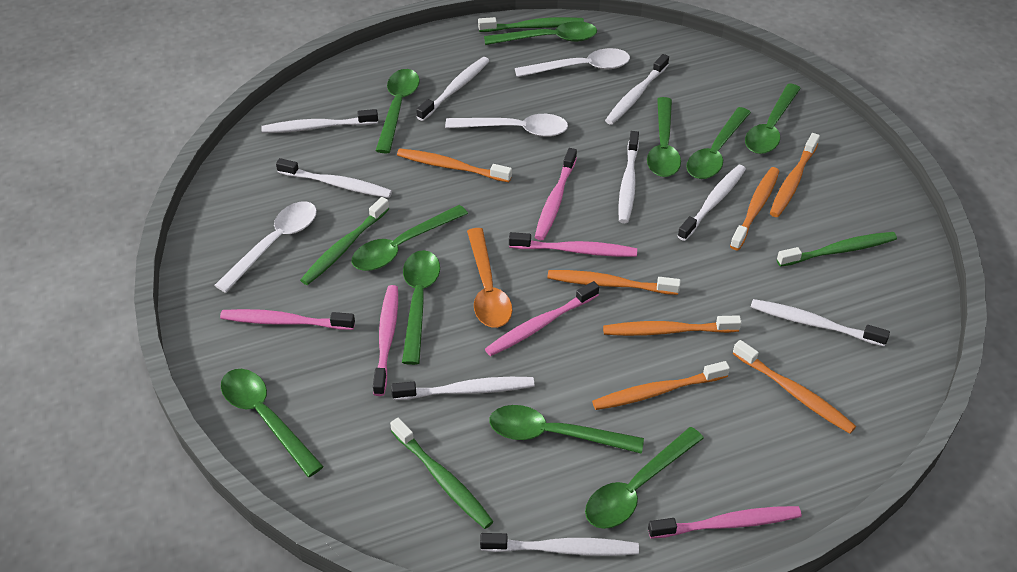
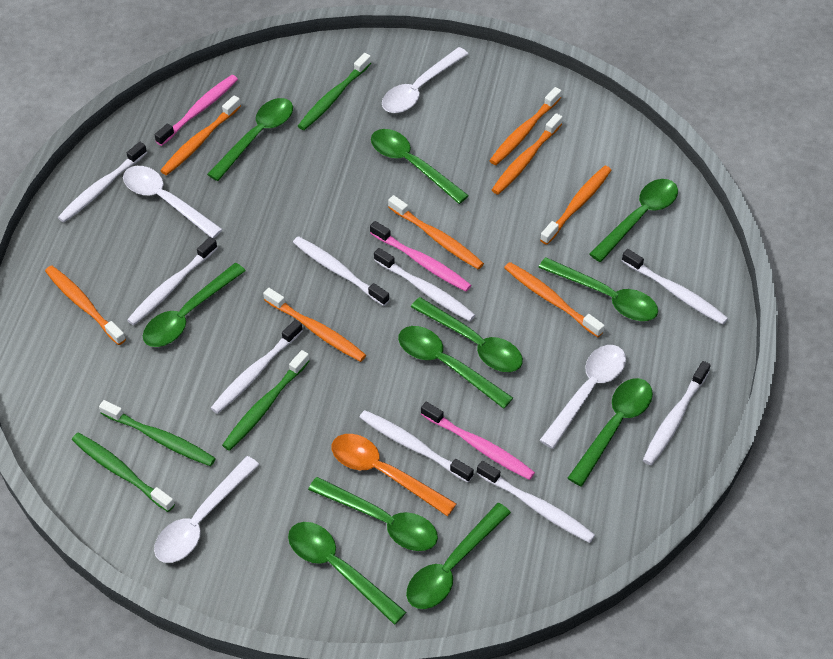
green spoon: [221,369,324,477] [352,205,468,271] [376,69,420,153] [402,250,440,365] [484,21,597,45] [489,405,644,454] [585,427,704,529] [647,97,681,177] [686,107,751,179] [745,83,801,154] = 10 -> [143,263,246,347] [207,98,293,181] [288,522,406,625] [308,477,438,551] [371,129,469,204] [398,326,513,409] [406,503,511,609] [411,297,523,372] [538,257,658,321] [568,378,653,486] [589,179,678,262] = 11
orange toothbrush: [397,149,512,182] [547,270,681,295] [592,361,730,410] [603,315,741,336] [730,167,779,250] [732,340,856,434] [770,133,820,217] = 7 -> [45,266,126,345] [160,96,241,175] [263,288,366,362] [388,195,484,270] [489,87,562,165] [492,113,563,195] [504,262,605,337] [540,166,611,245] = 8
pink toothbrush: [220,309,355,330] [373,285,398,396] [485,281,599,356] [509,232,637,257] [535,148,577,240] [648,506,802,539] = 6 -> [155,75,238,146] [370,221,471,292] [421,402,535,480] = 3
white spoon: [214,202,317,293] [445,114,568,137] [515,48,630,77] = 3 -> [123,166,223,238] [154,456,259,563] [382,47,468,113] [539,345,626,449] = 4

